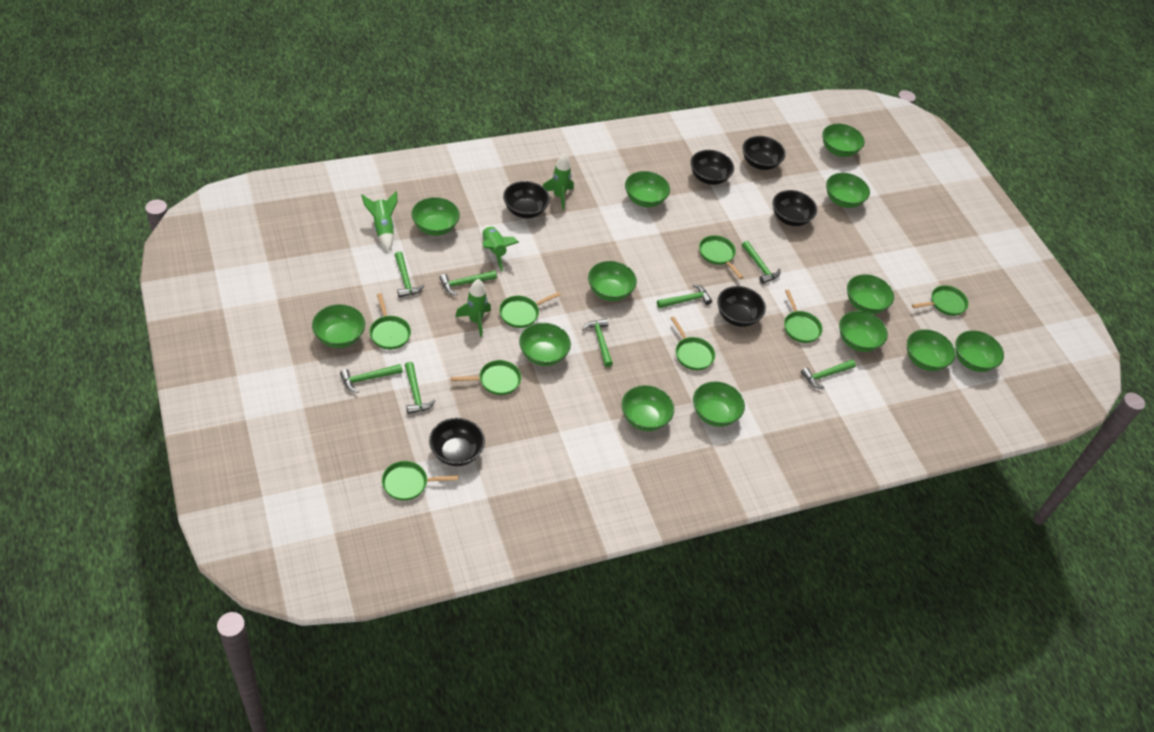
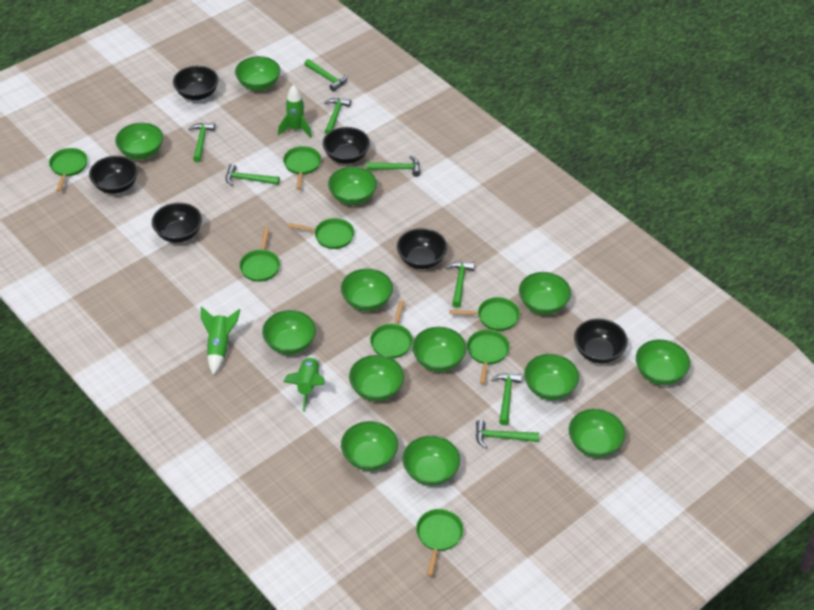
green rocket: [361,191,398,252] [455,279,491,337] [482,225,519,271] [543,154,574,210] = 4 -> [201,307,240,375] [278,84,312,138] [283,355,325,412] = 3

